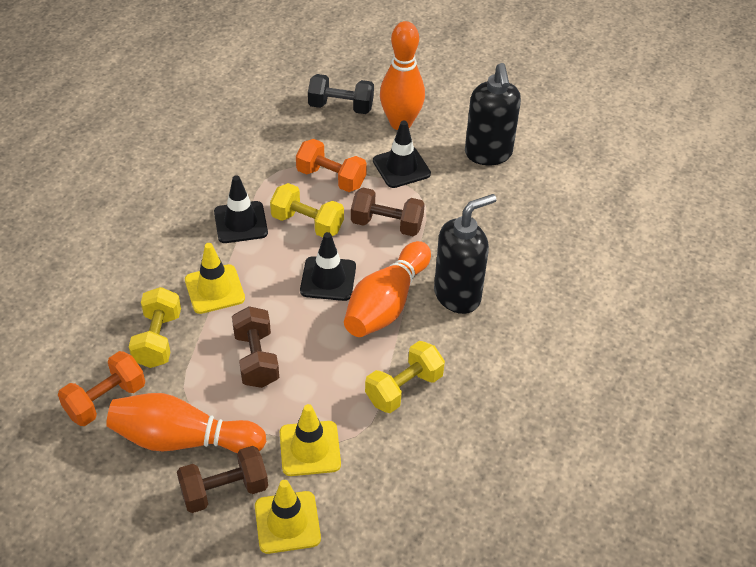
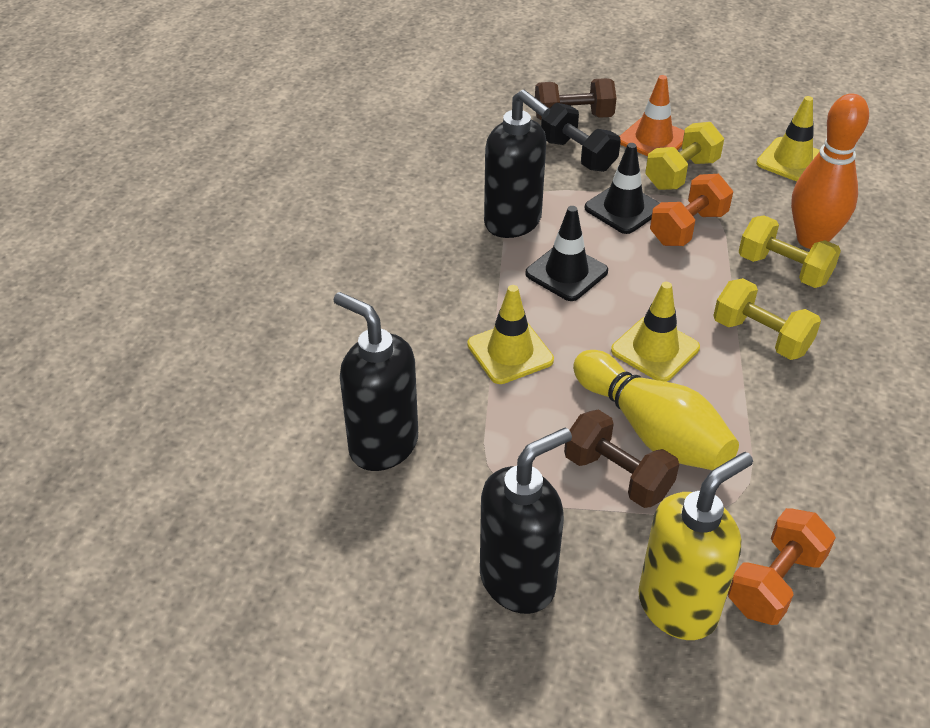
black soap dispenser: [434,194,497,314] [465,63,521,165] = 2 -> [334,292,418,471] [480,427,572,614] [484,90,550,238] = 3
black traffic cone: [214,175,268,243] [300,232,356,301] [373,120,431,188] = 3 -> [525,206,608,301] [584,143,660,234] = 2
brown dumbbell: [177,446,268,513] [232,306,279,388] [351,187,425,236] = 3 -> [535,78,616,120] [564,410,679,508] = 2
orange bowling pin: [106,393,266,453] [344,241,431,337] [380,21,425,130] = 3 -> [791,93,869,249] = 1
orange traffic cone: none = 0 -> [620,75,685,156] = 1
yellow bowling pin: none = 0 -> [573,350,739,470] = 1
yellow soap dispenser: none = 0 -> [638,452,753,640] = 1

